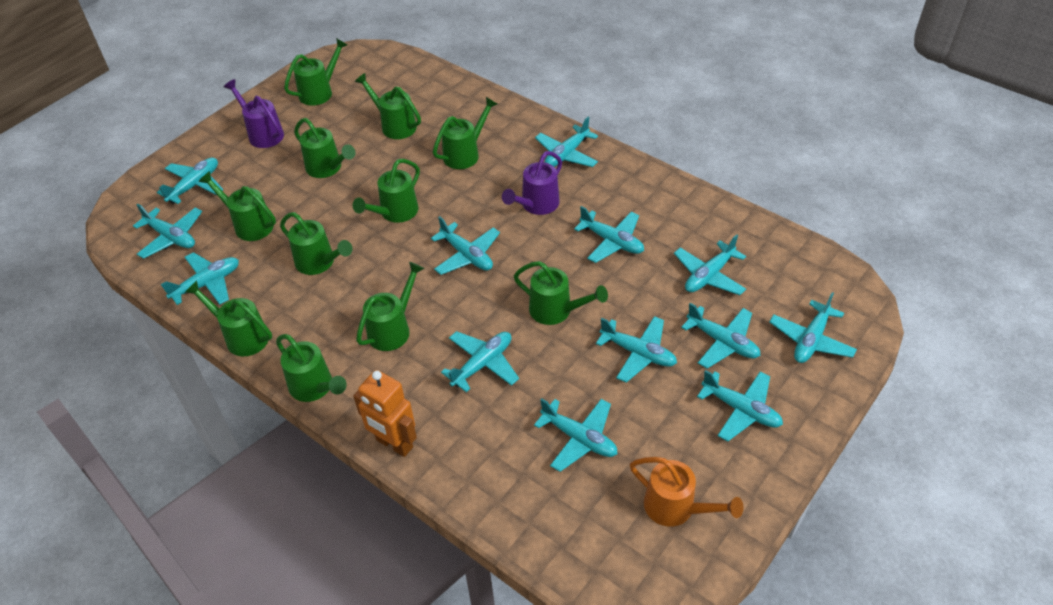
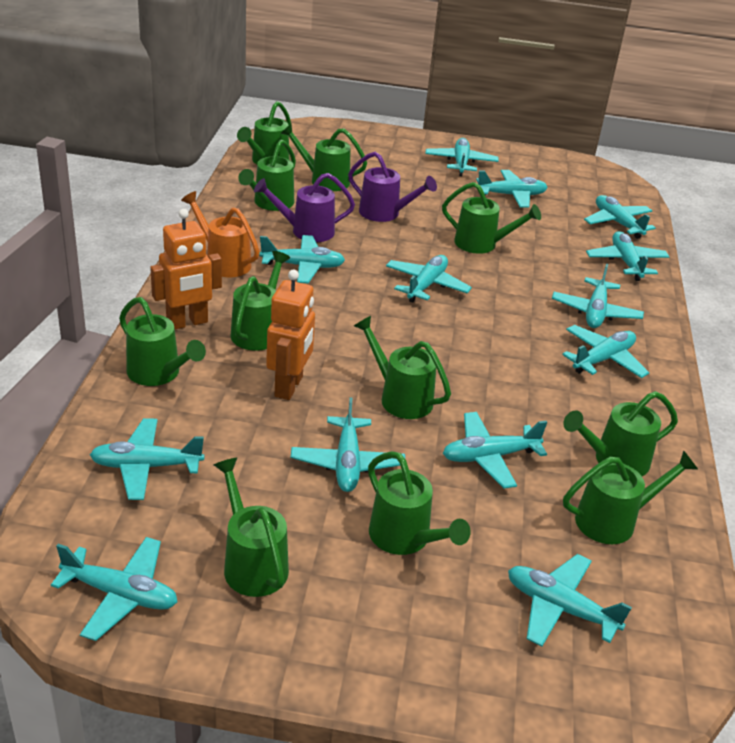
orange robot: [353,370,417,457] = 1 -> [150,209,222,330] [266,269,315,400] = 2

